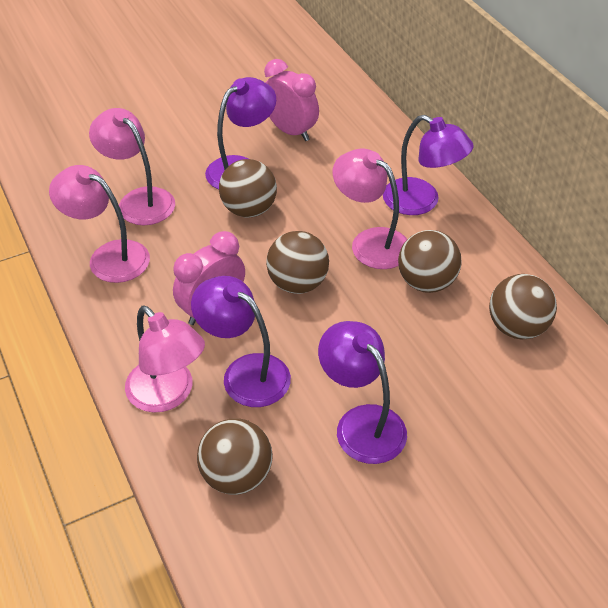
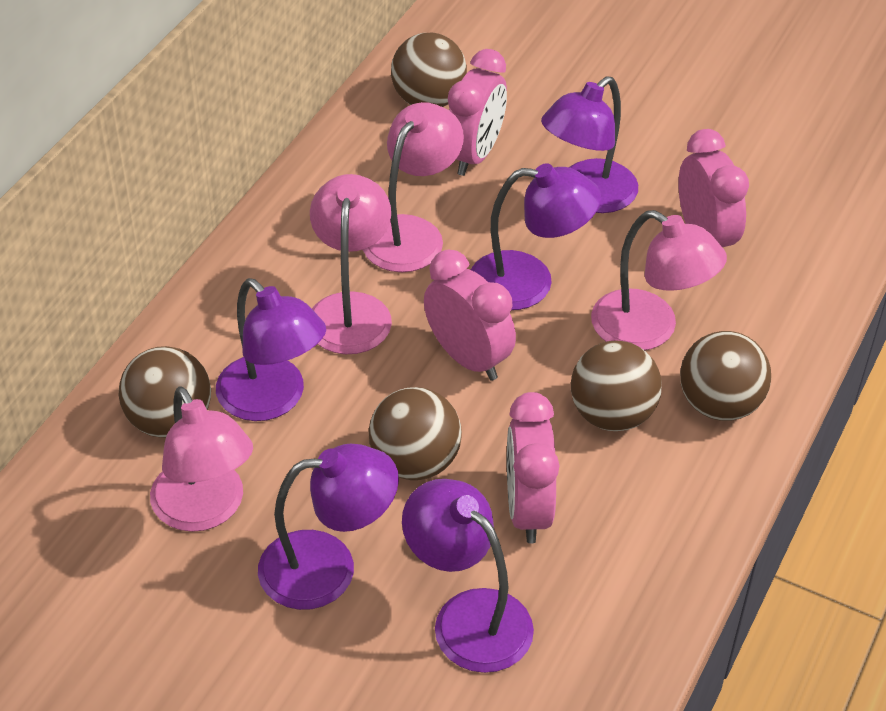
pink clock: [173,231,245,325] [264,59,319,141] = 2 -> [424,250,516,381] [448,49,507,176] [507,392,560,544] [679,129,749,247] = 4
purple lamp: [191,276,291,407] [205,77,276,190] [318,321,407,464] [383,115,474,215] = 4 -> [216,278,326,421] [258,444,399,610] [402,479,534,673] [471,163,601,310] [541,76,638,213] = 5

